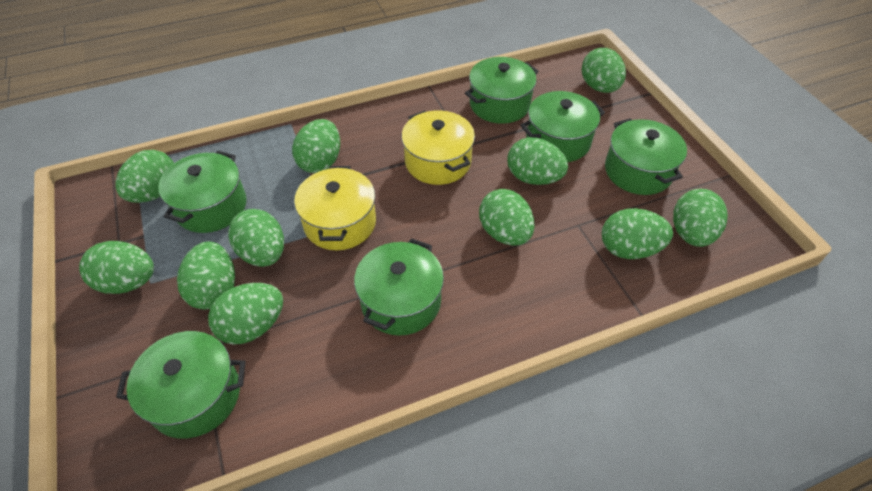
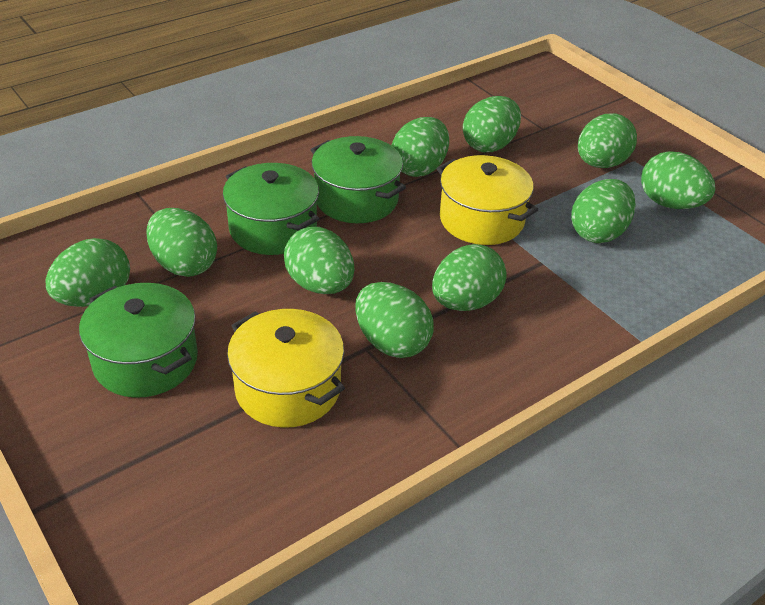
green egg: [79,241,154,294] [115,150,174,203] [177,242,235,309] [208,283,283,345] [228,209,284,267] [292,119,340,173] [479,189,535,246] [507,137,568,185] [582,48,626,93] [602,208,673,259] [673,189,728,247] = 11 -> [46,238,130,307] [146,208,217,277] [284,227,354,294] [355,282,434,358] [392,117,449,177] [432,244,507,311] [463,96,521,152] [571,179,636,243] [578,113,637,168] [641,151,715,209] = 10
green pot: [116,331,245,439] [158,151,246,233] [354,238,444,335] [465,57,539,124] [521,91,605,162] [605,118,687,195] = 6 -> [79,283,198,398] [223,163,319,255] [311,136,406,223] = 3

